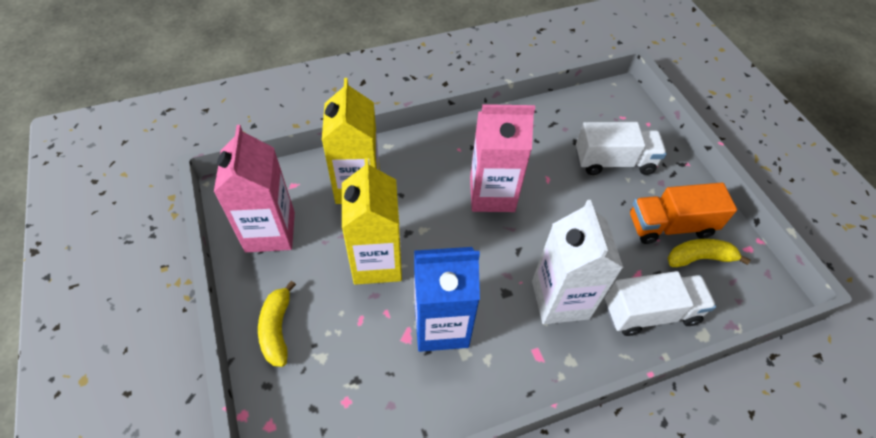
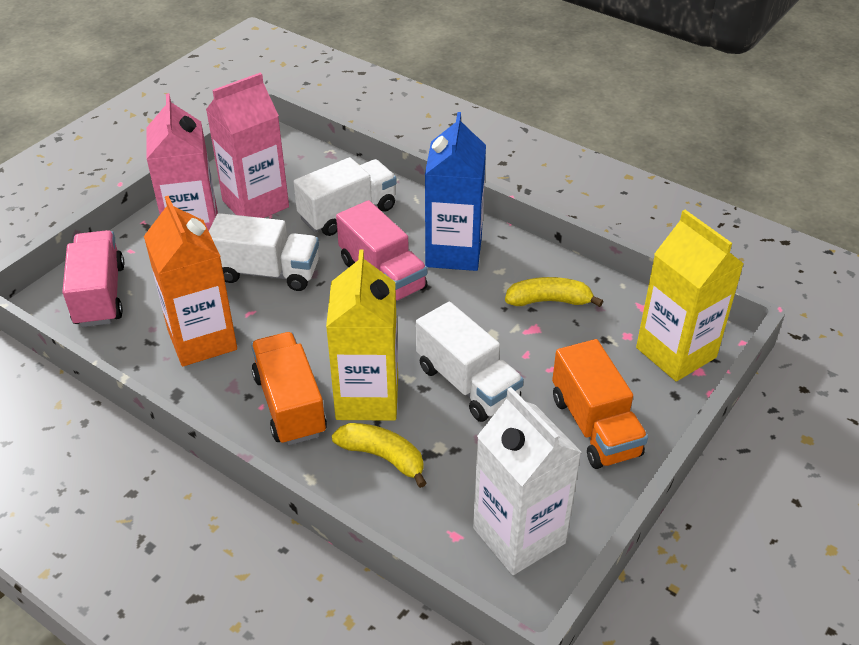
orange carton: none = 0 -> [144,196,237,366] = 1
orange truck: [630,183,737,244] = 1 -> [251,332,327,445] [552,339,648,469] = 2
pink truck: none = 0 -> [62,230,124,327] [336,200,427,301] = 2
white truck: [576,122,667,175] [605,271,716,336] = 2 -> [209,213,319,291] [294,157,397,236] [416,302,524,422] = 3

